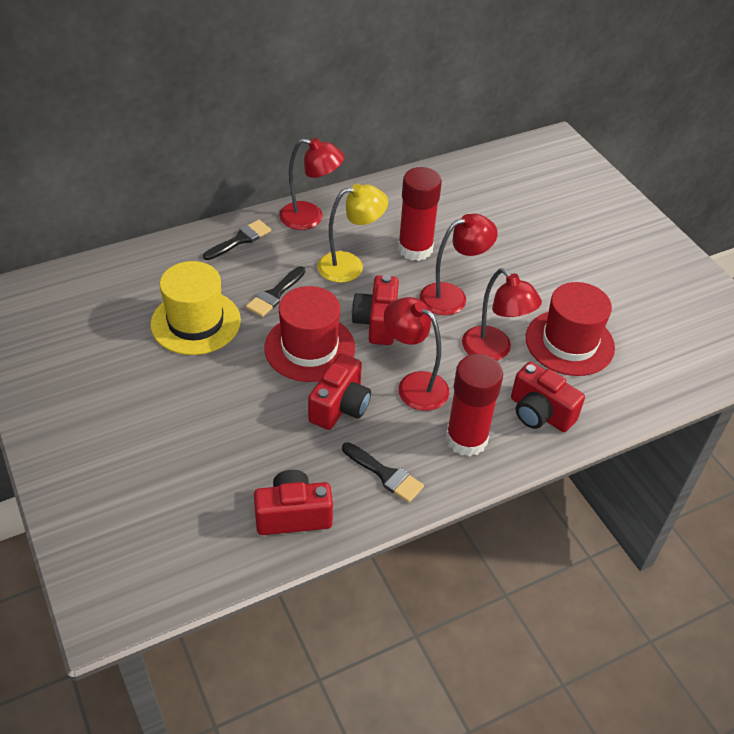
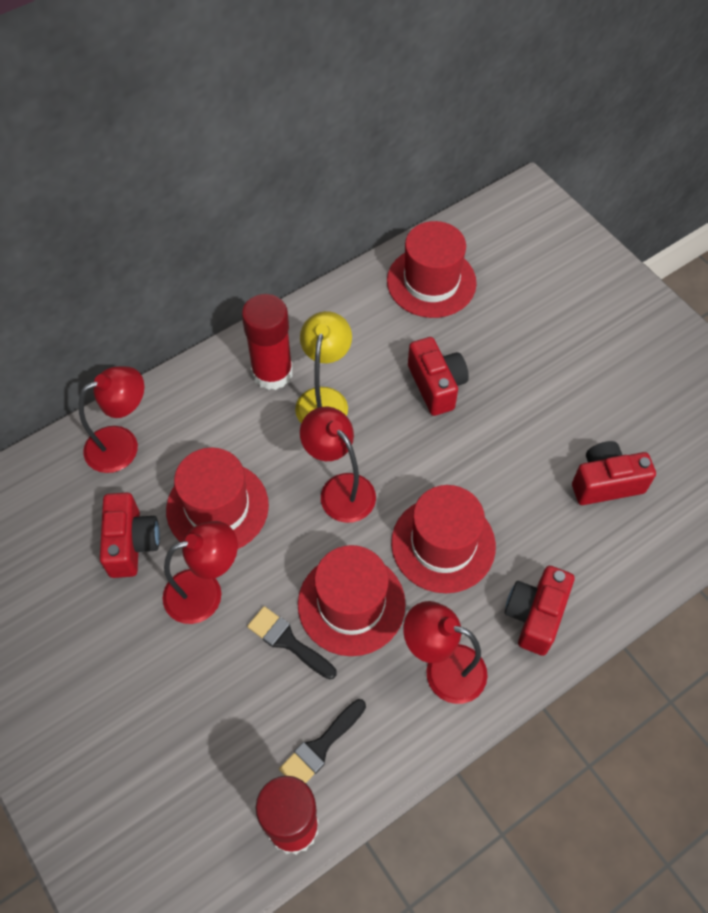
black brush: [203,220,271,260] [246,266,305,317] [342,442,424,503] = 3 -> [247,606,337,679] [279,699,366,783] = 2
red hat: [264,286,355,382] [526,282,615,376] = 2 -> [166,447,269,549] [298,545,406,656] [387,221,477,318] [391,485,496,593] = 4
yellow hat: [150,261,241,355] = 1 -> none = 0

